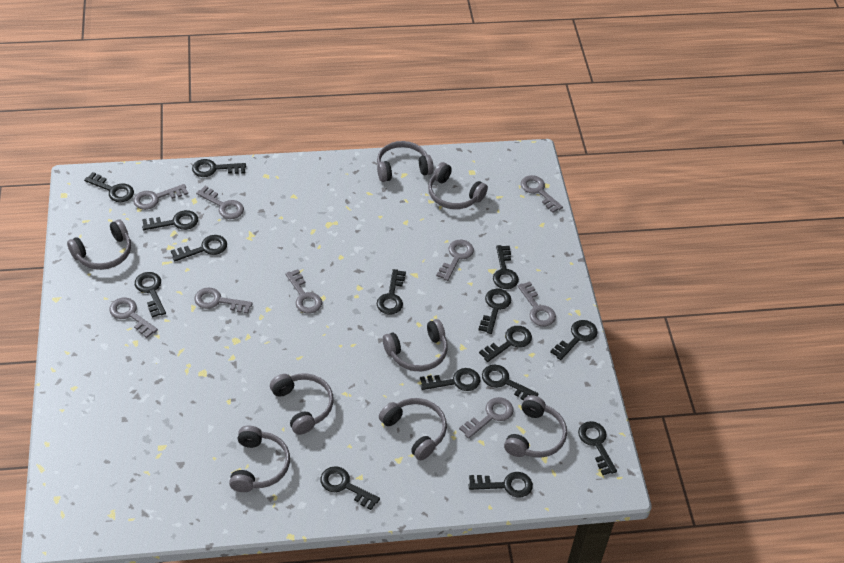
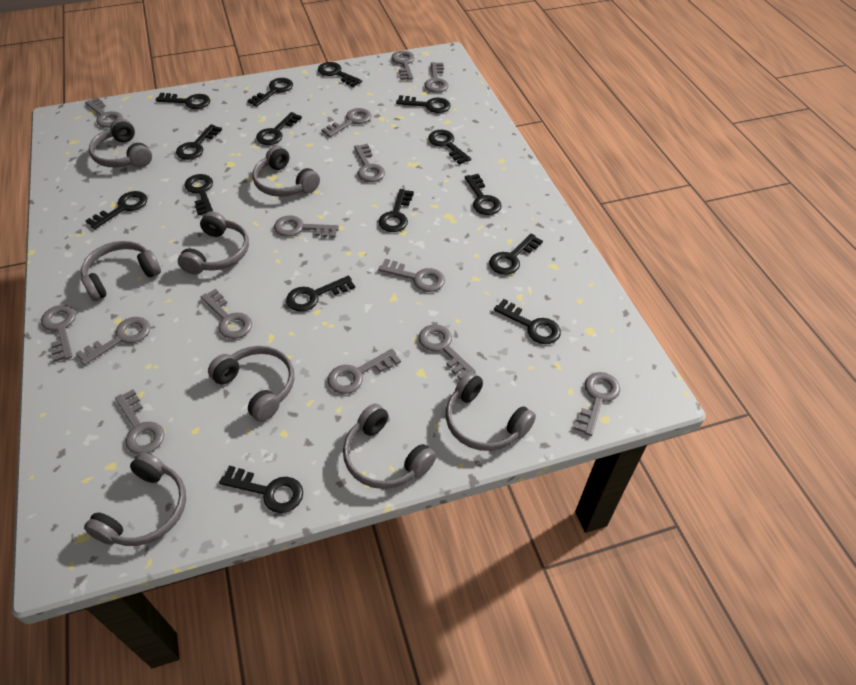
grey key: [109,298,158,338] [133,184,188,210] [194,287,253,314] [196,186,244,219] [285,269,322,313] [436,240,474,281] [459,397,514,439] [518,281,556,326] [521,175,563,213] = 9 -> [41,305,76,362] [76,317,150,366] [85,97,123,128] [115,389,164,454] [201,289,252,339] [274,215,339,238] [321,108,371,137] [328,349,401,394] [354,144,385,182] [378,259,445,292] [391,51,415,80] [419,324,476,379] [424,62,448,93] [573,372,620,436] = 14

